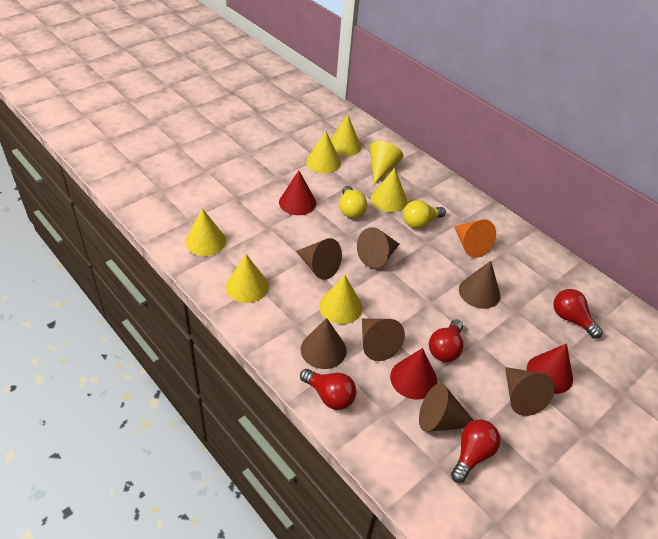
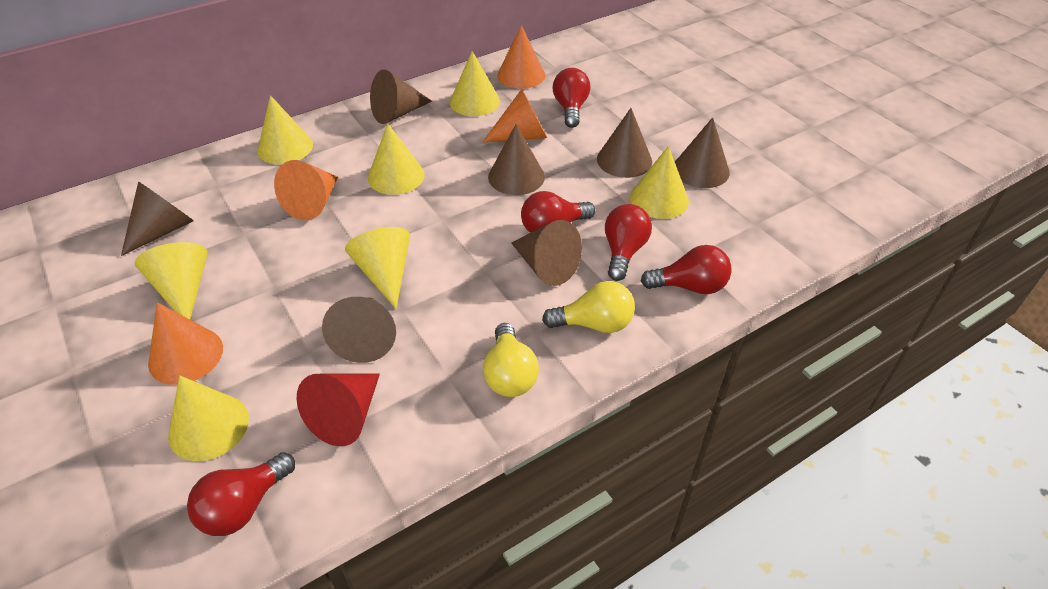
orange cone: [454,220,496,258] = 1 -> [148,302,223,385] [274,160,338,220] [482,89,547,143] [497,25,546,89] = 4
red cone: [279,171,316,215] [390,348,437,400] [526,343,573,394] = 3 -> [296,373,380,446] = 1
red light bulb: [300,369,356,410] [429,319,463,362] [451,420,501,483] [553,289,603,338] = 4 -> [187,452,295,536] [521,191,595,233] [553,68,590,128] [605,204,652,281] [641,245,732,294] = 5

